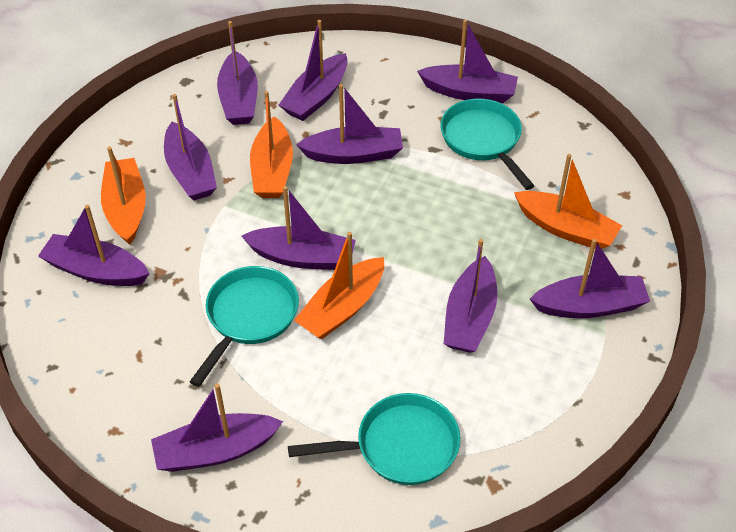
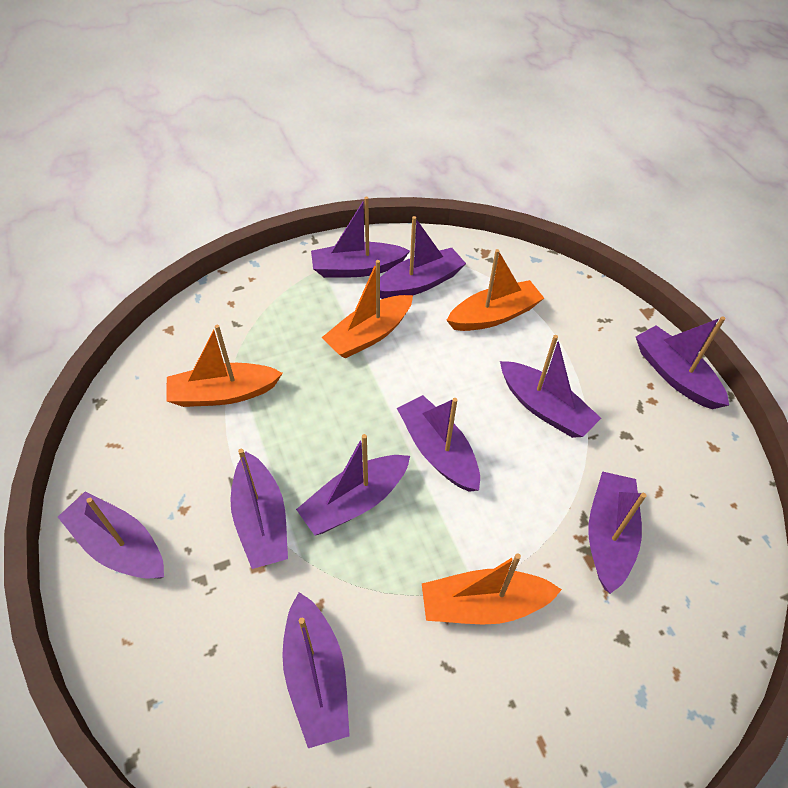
turquoise pan: [190,266,299,387] [288,393,460,485] [440,99,534,190] = 3 -> none = 0

